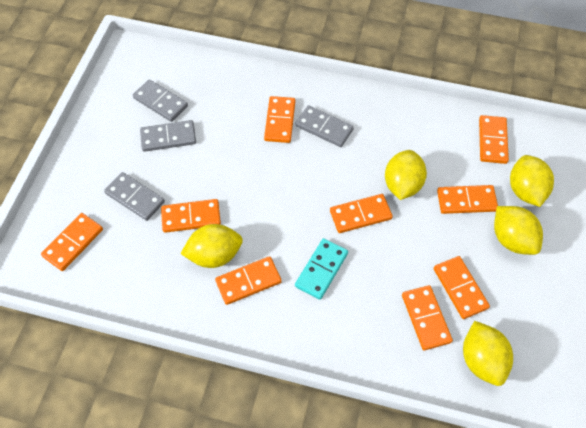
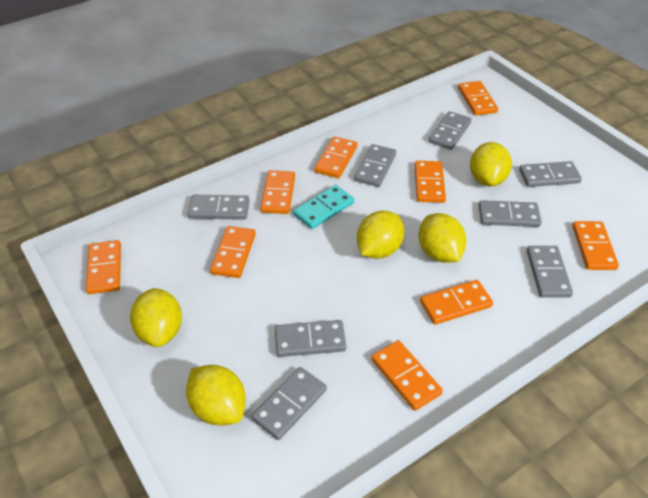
grey domino: [104,172,165,221] [133,80,188,122] [140,120,196,152] [295,106,354,147] = 4 -> [188,195,249,220] [251,367,327,440] [275,320,346,357] [354,144,396,187] [428,111,472,150] [479,200,542,227] [519,161,582,187] [527,246,573,298] = 8

